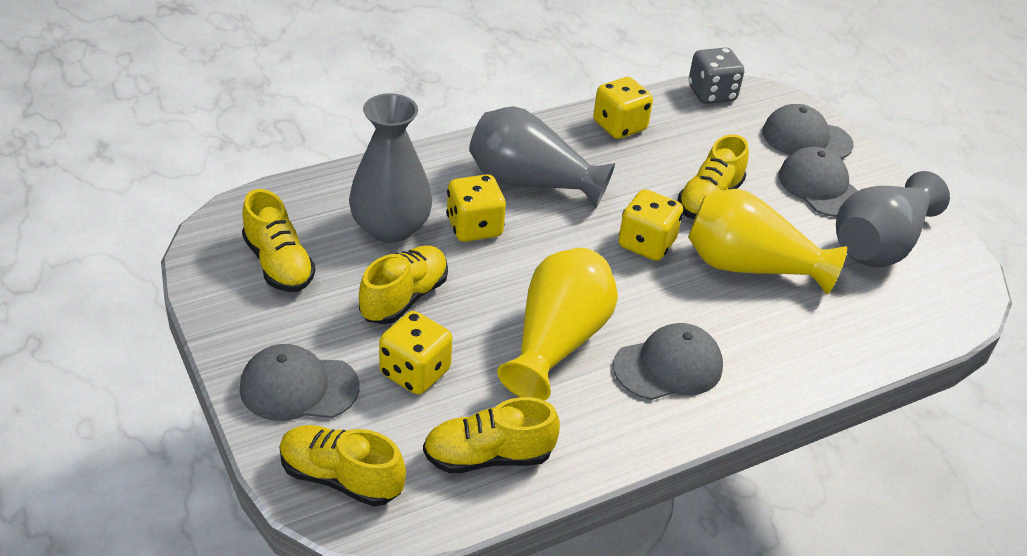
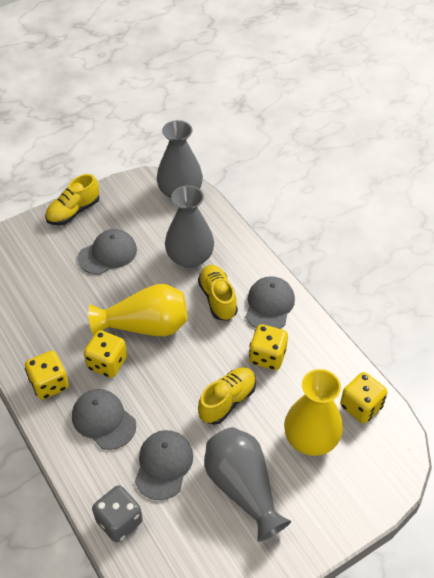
yellow shoe: [242,189,315,292] [279,425,406,507] [359,246,448,324] [423,397,560,474] [678,134,749,219] = 5 -> [45,174,99,225] [198,265,238,321] [198,367,256,425] = 3

